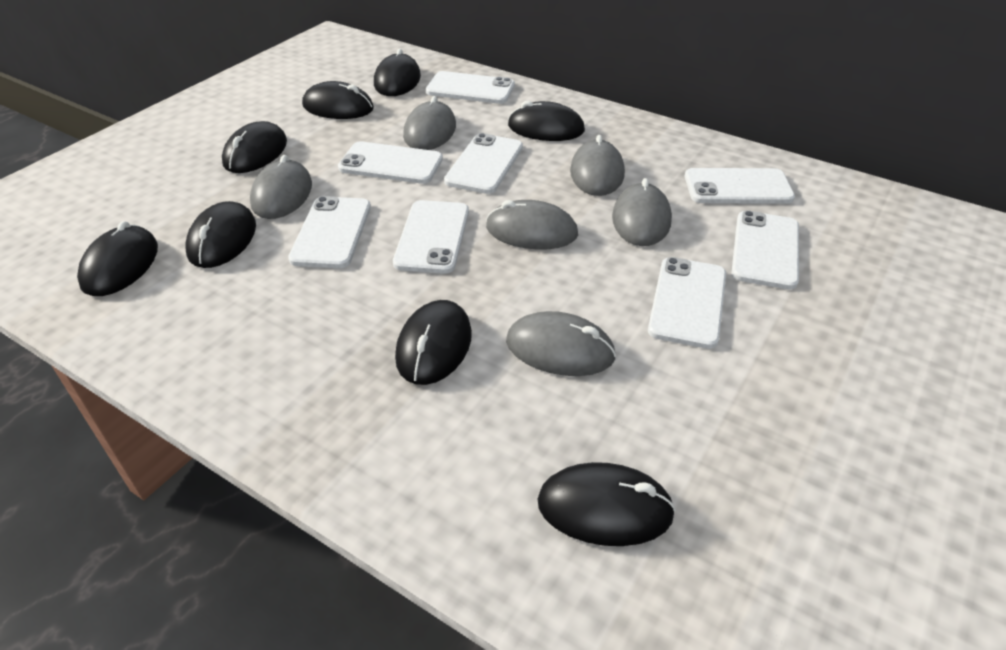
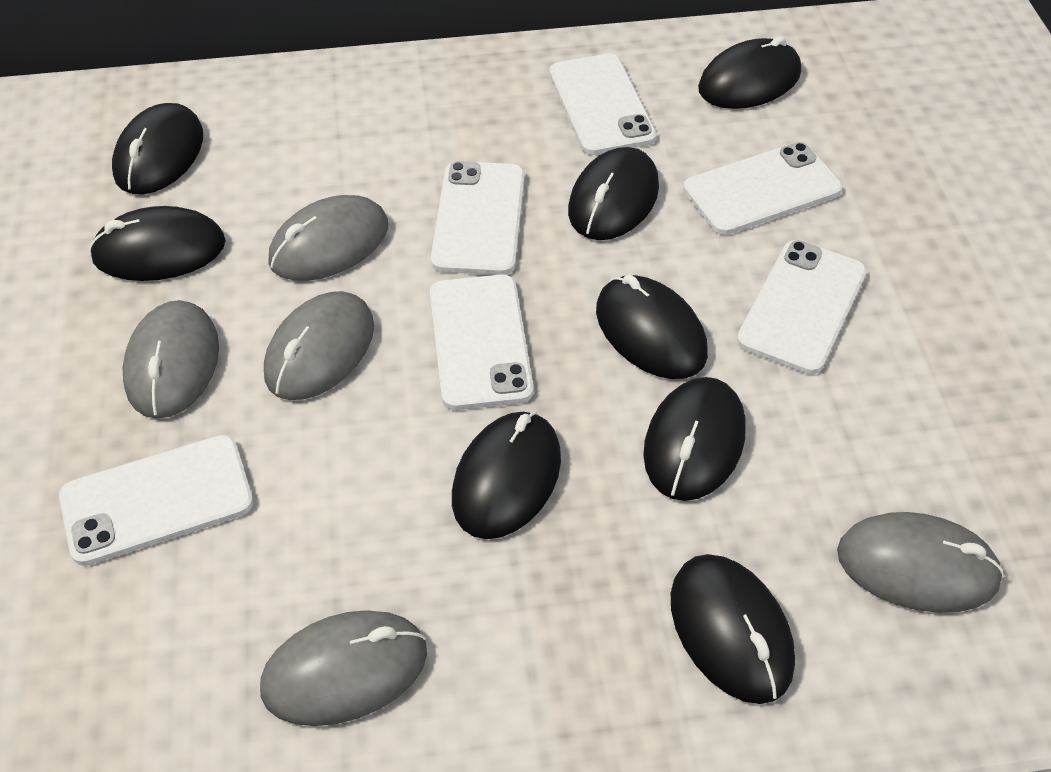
grey mouse: [250,155,312,219] [403,96,456,150] [486,200,578,250] [506,311,616,376] [570,135,625,196] [612,178,672,246] = 6 -> [122,300,219,419] [260,610,427,726] [264,291,374,400] [268,195,388,281] [837,512,1004,613] = 5
white phone: [288,196,371,268] [338,141,443,184] [393,200,469,274] [426,71,515,104] [444,133,523,194] [648,257,726,349] [685,168,795,204] [731,210,799,290] = 8 -> [59,435,254,566] [430,274,534,410] [431,161,525,275] [549,54,657,155] [683,142,843,235] [737,240,867,374] = 6

